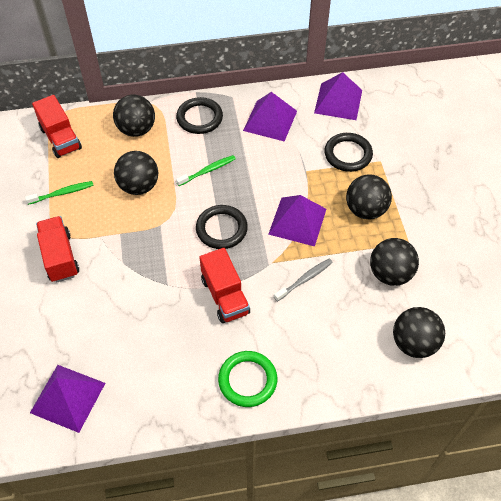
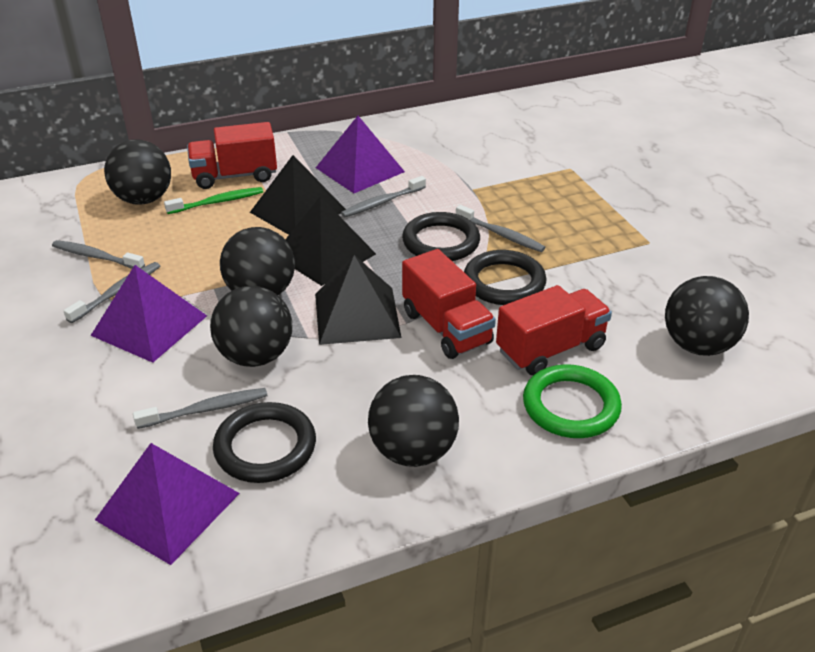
black pyramid: none = 0 -> [250,155,346,235] [285,196,376,286] [315,255,401,345] = 3
green toothbrush: [25,181,94,205] [176,155,236,186] = 2 -> [164,187,263,214] = 1
grey toothbrush: [274,259,333,302] = 1 -> [52,240,145,269] [63,262,160,323] [133,388,267,429] [341,176,426,217] [456,205,546,252] = 5
purple pyramid: [30,365,105,433] [243,92,297,142] [268,195,326,247] [314,72,362,120] = 4 -> [90,265,207,363] [95,443,240,565] [316,116,405,193] = 3

